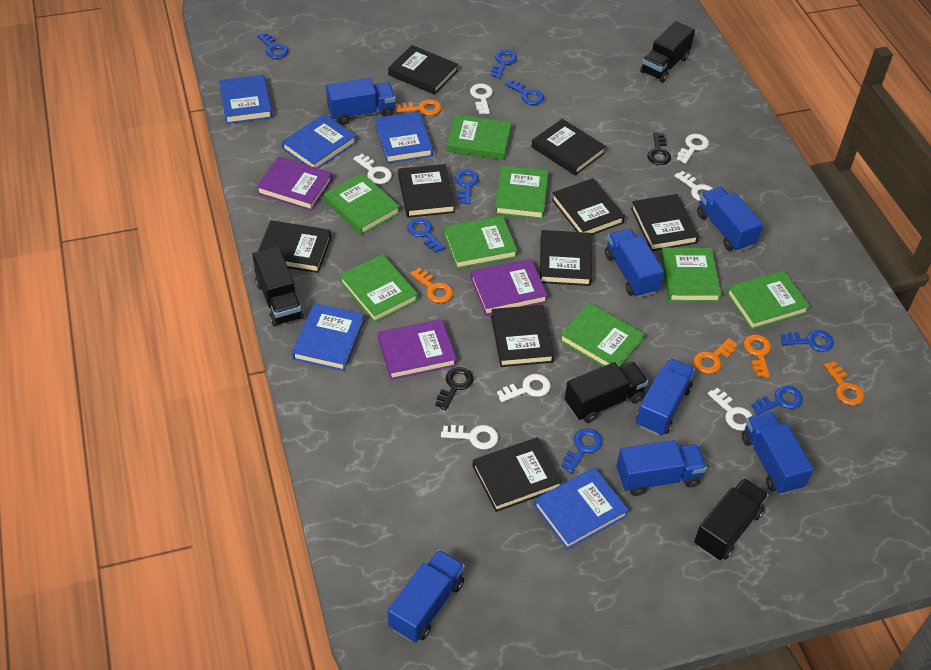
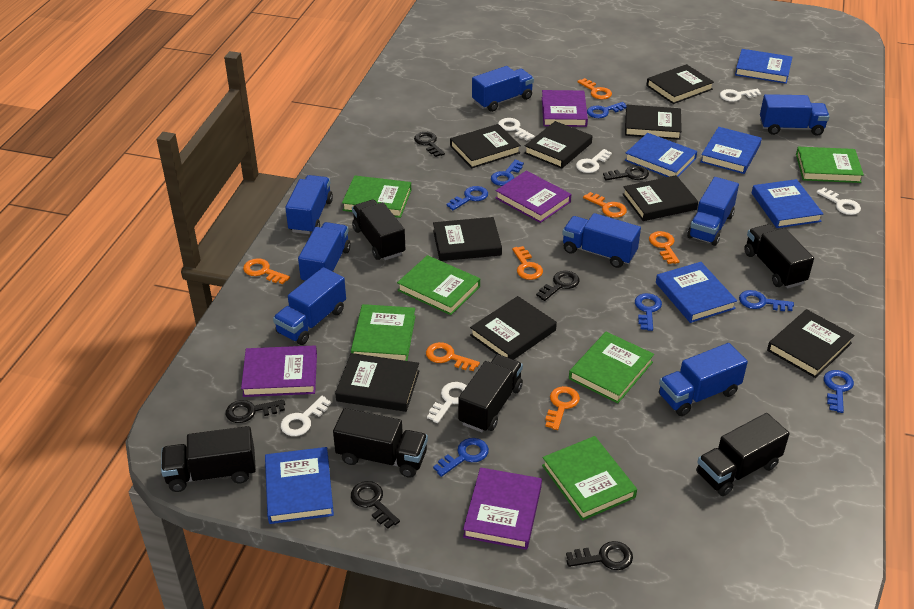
black key: [435,367,474,410] [647,133,671,165] = 2 -> [225,399,285,423] [351,481,400,529] [414,132,445,157] [536,271,580,301] [566,541,633,570] [603,165,649,180] = 6
black truck: [252,247,304,326] [565,362,648,423] [640,21,695,82] [694,478,769,560] = 4 -> [161,426,256,492] [333,408,428,478] [352,200,405,260] [458,355,523,432] [696,413,790,496] [744,224,814,288] = 6
blue book: [219,75,272,124] [282,114,357,168] [292,303,364,371] [375,111,433,163] [534,467,629,550] = 5 -> [265,447,334,524] [625,133,697,177] [656,262,737,323] [700,127,762,174] [735,49,792,84] [752,179,823,228] = 6
blue key: [257,32,288,59] [407,218,445,253] [455,169,479,204] [491,50,517,78] [505,79,544,105] [561,428,603,473] [751,386,803,415] [781,330,834,352] = 8 -> [433,438,489,477] [446,186,488,210] [491,159,524,186] [587,102,627,118] [635,293,662,331] [739,290,794,311] [824,370,854,413] = 7
blue truck: [326,78,396,125] [388,550,465,642] [605,229,664,298] [616,440,707,496] [636,358,695,436] [697,187,763,252] [742,412,813,495] = 7 -> [273,267,346,345] [285,175,333,234] [298,222,351,281] [472,66,534,112] [562,213,641,268] [659,343,748,416] [687,177,739,246] [760,94,830,136] = 8
green book: [324,173,400,235] [340,254,418,323] [444,216,517,269] [447,114,512,160] [494,166,549,219] [559,303,644,367] [661,248,721,302] [726,270,810,330] = 8 -> [342,176,411,218] [351,304,416,361] [397,255,480,315] [542,436,637,521] [569,332,654,403] [796,147,864,183] = 6
orange key: [396,99,441,115] [410,268,453,303] [694,338,738,374] [744,334,771,378] [824,362,864,405] = 5 -> [243,258,290,284] [426,342,480,371] [512,246,543,280] [545,386,580,430] [577,78,612,99] [583,192,627,218] [649,231,680,264] = 7
purple book: [256,156,332,211] [378,319,457,380] [471,259,548,315] = 3 -> [241,345,317,397] [463,467,542,550] [496,171,571,223] [542,90,588,127] = 4
white key: [353,154,392,184] [441,425,498,450] [470,84,493,114] [497,374,550,402] [675,171,713,201] [677,134,709,164] [708,388,752,431] = 7 -> [281,396,331,436] [427,382,467,423] [498,118,535,140] [576,149,612,173] [720,89,761,102] [816,188,861,215] = 6

